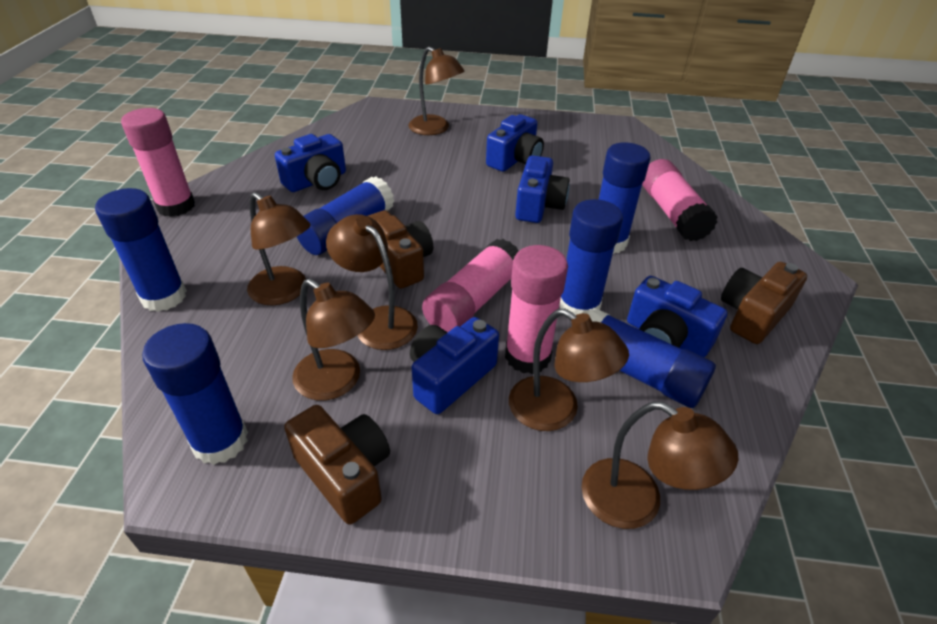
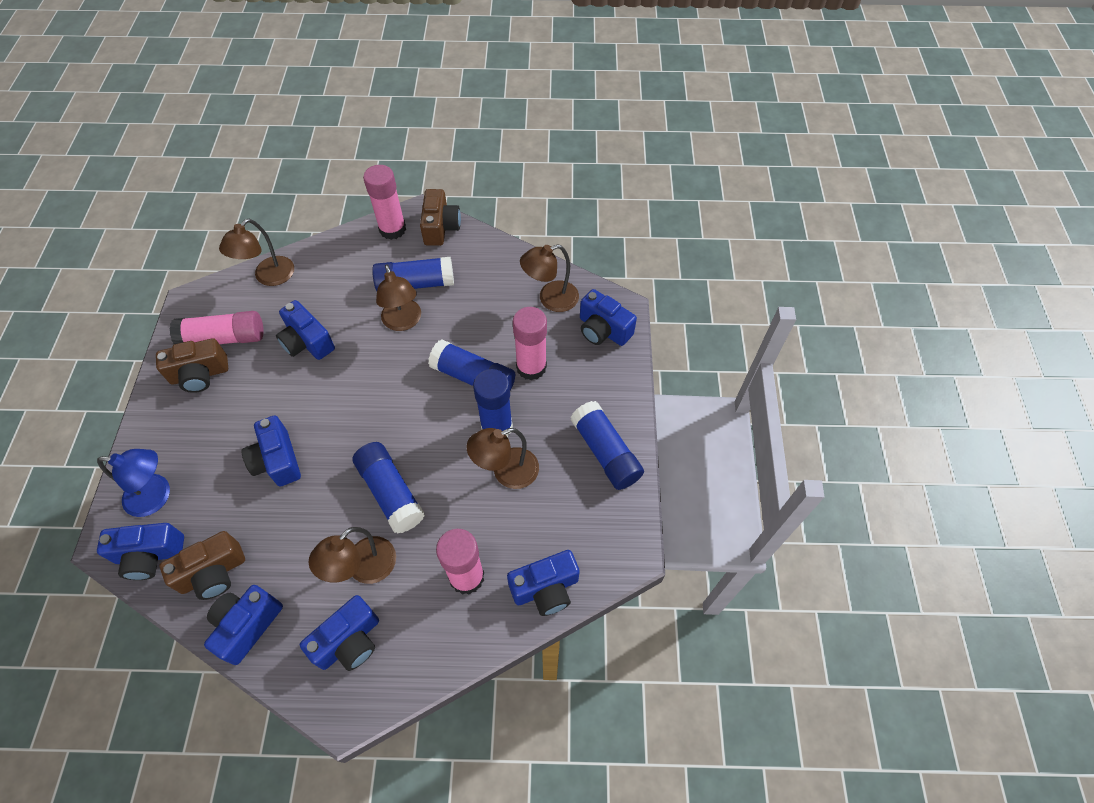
blue camera: [275,134,346,192] [410,317,499,414] [486,114,544,172] [515,155,570,223] [627,276,727,357] = 5 -> [97,523,184,580] [204,585,283,665] [241,415,301,486] [276,300,335,360] [300,595,379,671] [507,550,580,616] [580,289,637,346] = 7
blue glue stick: [95,188,187,312] [142,323,248,465] [297,176,394,255] [559,199,623,315] [588,308,716,408] [599,142,651,254] = 6 -> [353,442,425,534] [372,257,454,291] [428,339,515,391] [473,369,513,437] [571,401,644,490] = 5
blue lamp: none = 0 -> [97,449,170,517] = 1
brown lamp: [247,192,310,305] [292,279,375,400] [326,214,418,350] [408,46,464,135] [509,309,629,431] [581,401,738,529] = 6 -> [219,219,294,286] [309,527,396,584] [376,264,421,331] [466,428,539,489] [520,244,579,312] = 5

